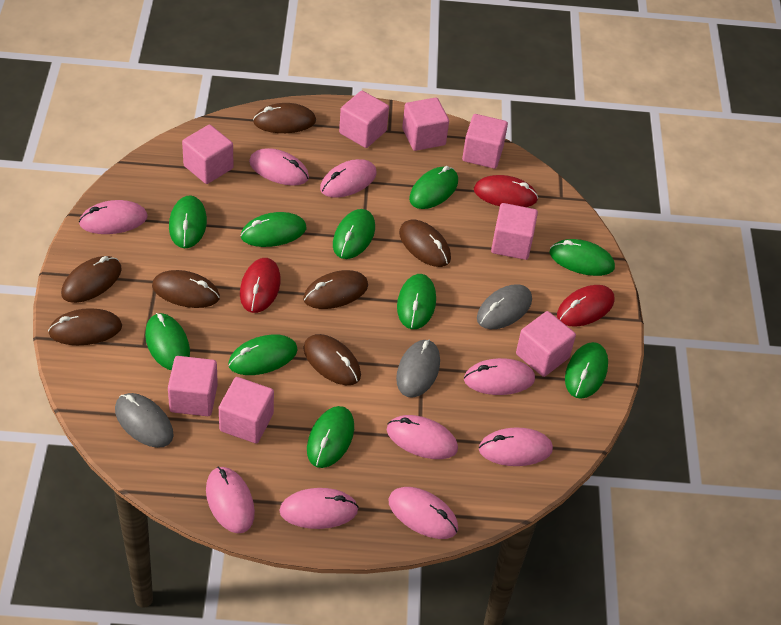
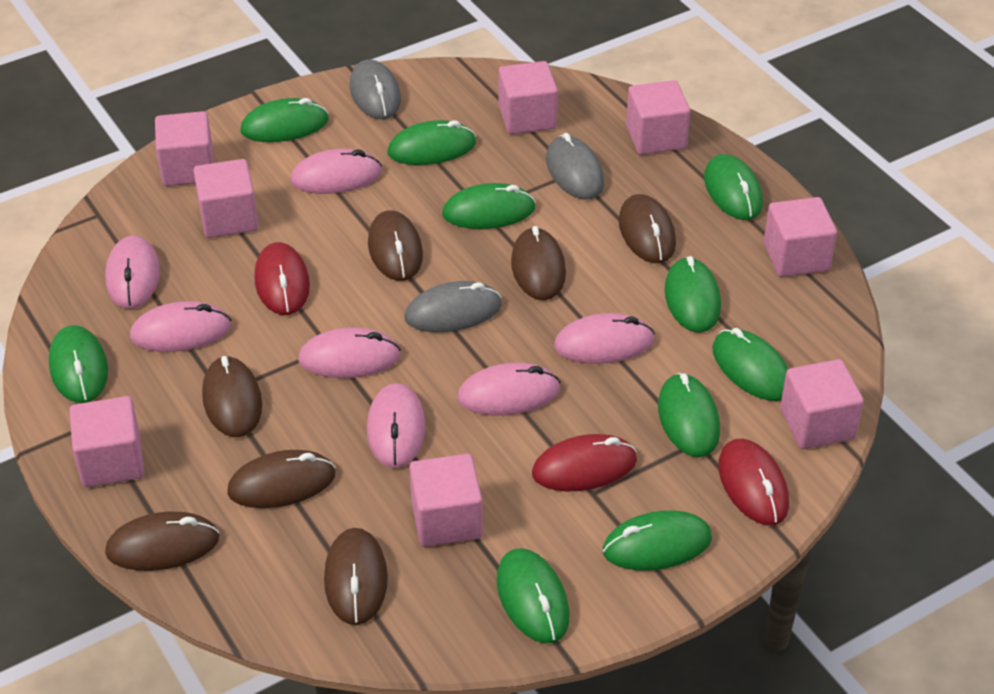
pink mouse: [79,200,148,234] [206,467,255,533] [249,148,309,186] [279,488,359,529] [320,159,376,198] [387,415,458,459] [388,487,458,539] [464,358,535,395] [479,428,553,466] = 9 -> [105,235,160,309] [130,301,231,352] [290,149,382,194] [298,327,401,378] [367,383,426,468] [457,362,561,416] [554,313,655,364] = 7

